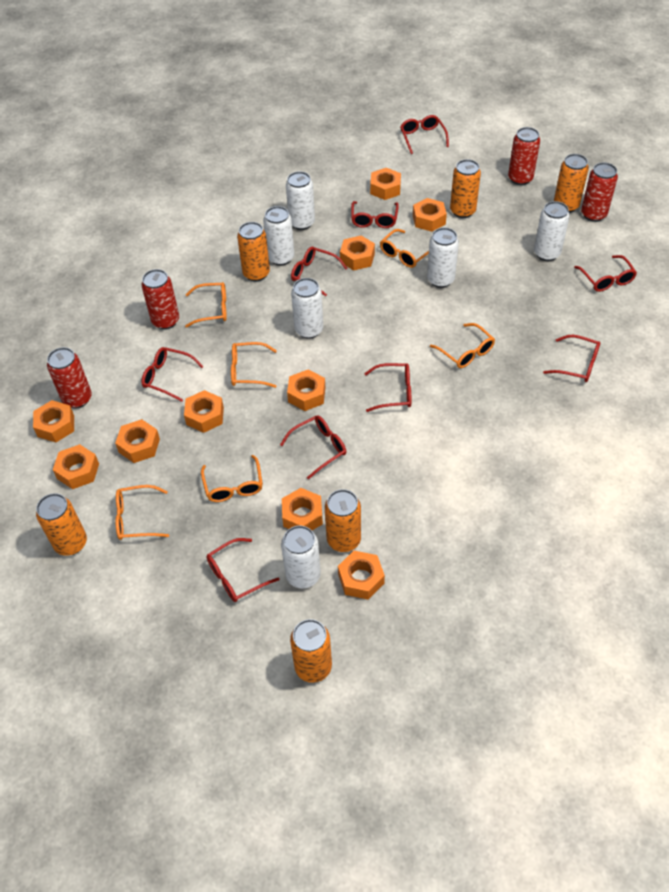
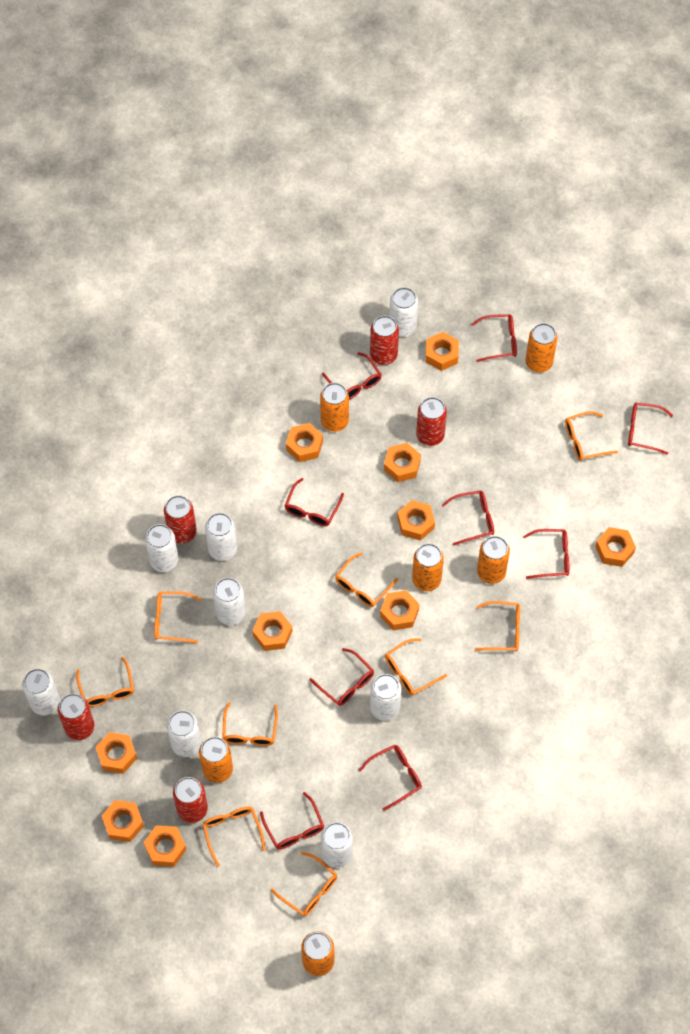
orange glasses: [116,485,169,540] [185,282,227,328] [201,455,263,502] [231,342,277,388] [380,229,429,268] [430,323,495,368] = 6 -> [76,657,134,707] [154,591,202,643] [202,806,265,867] [223,702,278,746] [271,852,337,916] [335,553,398,607] [385,639,447,696] [475,601,520,651] [565,411,618,461] = 9
red can: [47,347,92,408] [141,269,179,329] [508,127,540,185] [581,162,618,222] = 4 -> [58,694,94,740] [164,495,197,544] [173,777,208,823] [370,316,399,365] [416,397,447,446] = 5
white can: [263,206,294,266] [281,525,321,588] [286,171,315,230] [291,278,323,339] [427,228,459,288] [534,201,570,261] = 6 -> [22,669,60,715] [145,524,179,572] [167,711,201,757] [205,513,237,561] [213,578,246,625] [321,822,353,868] [370,674,401,721] [389,287,418,337] = 8

